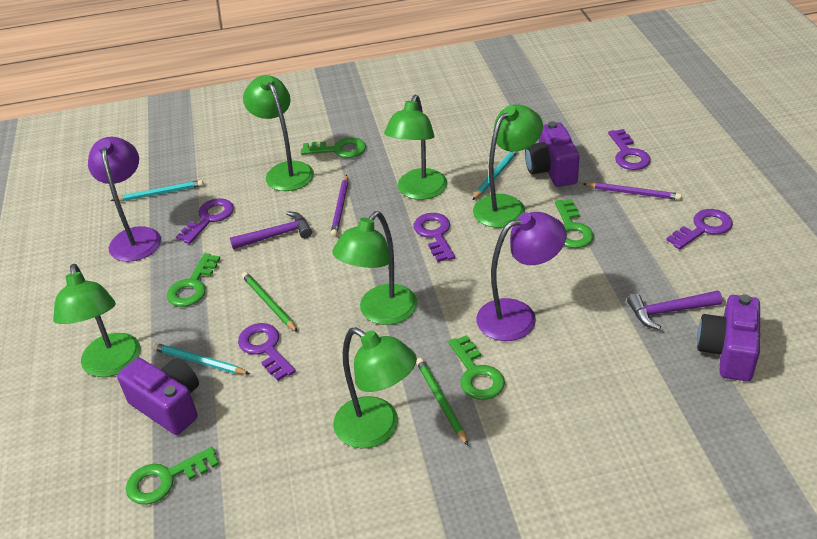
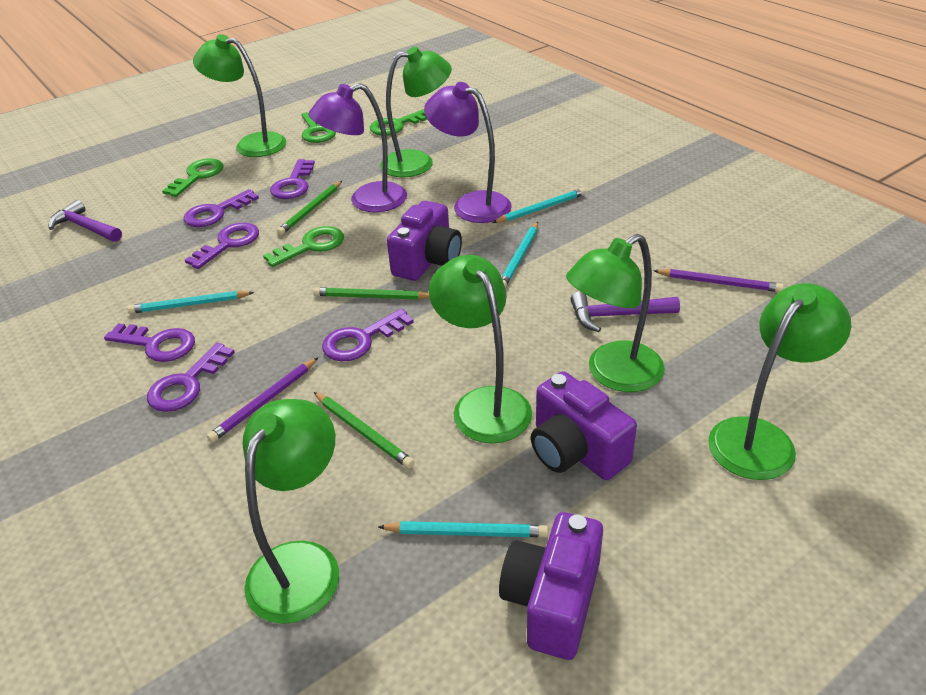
green key: [126,447,219,505] [167,253,220,307] [301,137,366,158] [448,335,505,400] [555,199,594,248] = 5 -> [162,158,223,197] [263,226,344,267] [301,112,336,143] [370,109,426,136] = 4
green pencil: [242,272,298,332] [416,358,468,446] = 2 -> [277,181,342,235] [313,287,429,300] [314,392,414,469] = 3
purple key: [176,198,234,244] [238,323,296,381] [414,213,455,262] [608,129,651,170] [666,209,733,249] = 5 -> [104,323,195,362] [147,343,235,412] [184,189,259,227] [185,223,259,269] [270,159,315,199] [322,309,414,361] = 6
turquoise pencil: [110,180,204,201] [152,343,250,374] [473,151,518,200] = 3 -> [127,291,254,314] [378,521,548,537] [492,188,586,223] [501,222,538,288] = 4

